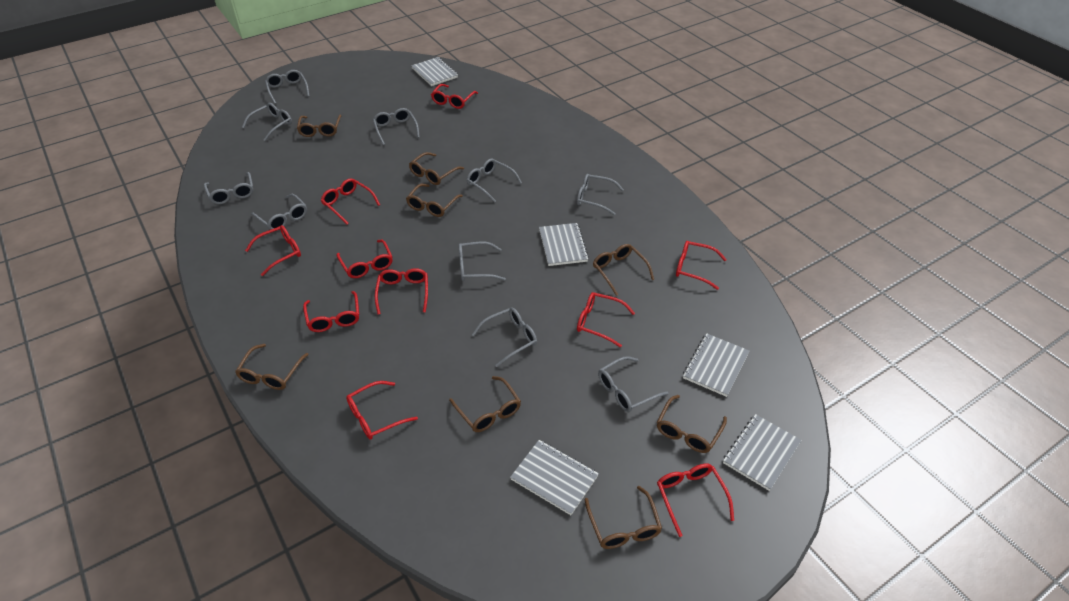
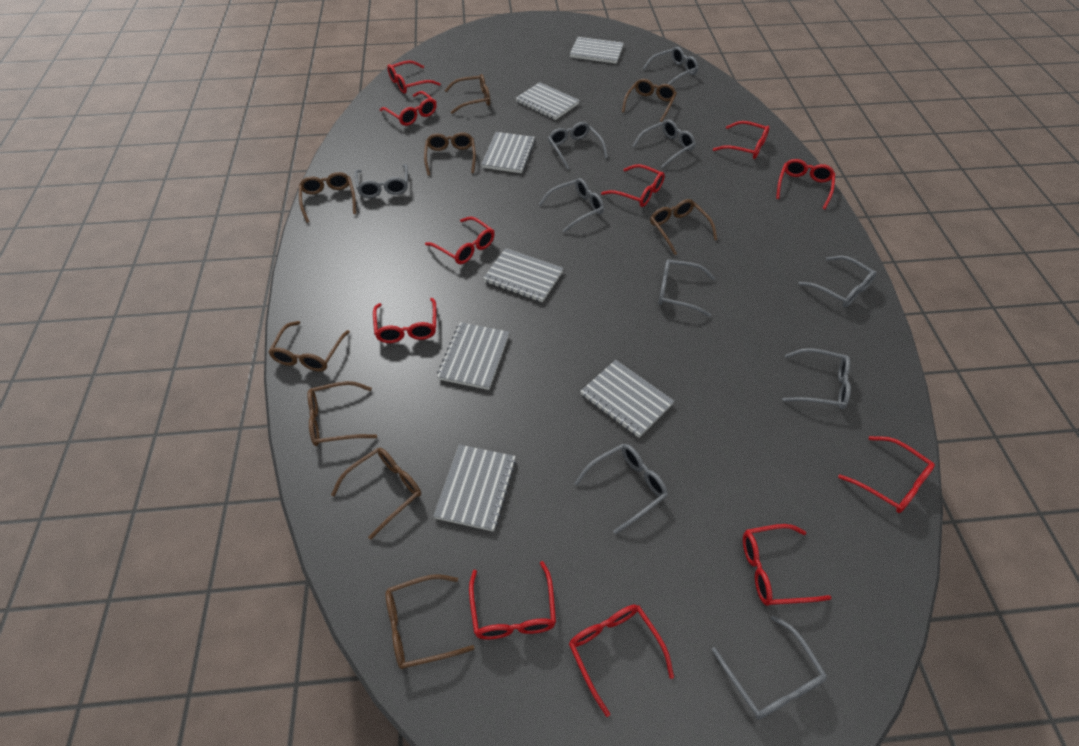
brown glasses: [235,344,309,390] [297,115,342,137] [406,184,463,217] [409,152,464,185] [449,376,521,432] [584,486,662,549] [593,244,654,296] [657,395,727,453] = 8 -> [268,321,350,372] [299,172,356,223] [308,381,377,446] [331,448,421,540] [386,574,474,669] [424,132,476,176] [444,74,490,114] [622,79,677,122] [650,199,717,255] = 9
grey notebook: [411,57,458,86] [510,440,599,515] [539,223,589,266] [683,333,749,397] [723,414,801,491] = 5 -> [433,444,516,532] [437,322,509,390] [481,132,535,173] [483,248,564,302] [515,82,580,120] [570,36,624,64] [580,360,674,438] = 7
red glasses: [245,225,301,276] [303,291,359,332] [321,179,380,224] [337,239,392,278] [346,381,418,440] [375,268,428,315] [431,84,478,109] [577,292,635,348] [657,463,734,537] [676,241,727,290] = 10 -> [373,298,436,343] [380,91,437,126] [387,60,441,93] [425,217,495,264] [469,561,556,639] [569,605,674,717] [601,164,665,207] [713,121,770,159] [743,524,831,606] [776,159,835,210] [838,436,935,513] = 11

